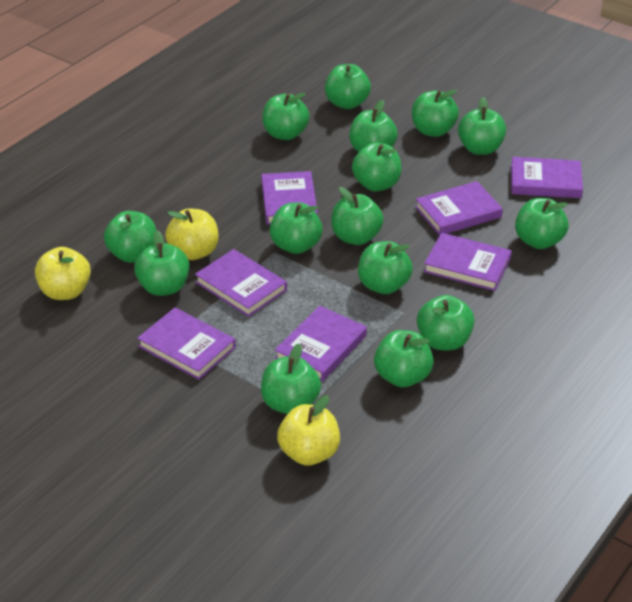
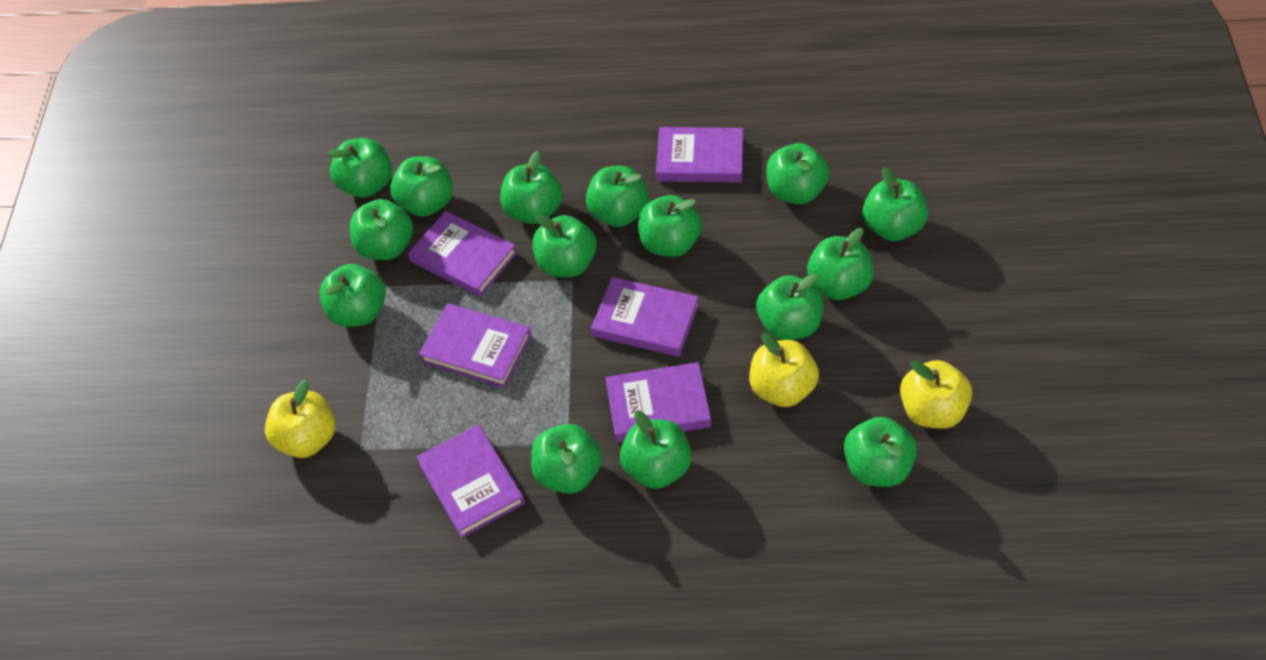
purple book: [137,307,236,380] [195,249,287,317] [261,171,318,225] [275,306,367,381] [415,181,503,236] [424,233,512,291] [511,157,583,198] = 7 -> [408,211,517,297] [417,425,525,538] [419,303,531,388] [591,277,699,357] [605,362,711,442] [656,127,743,183] = 6

